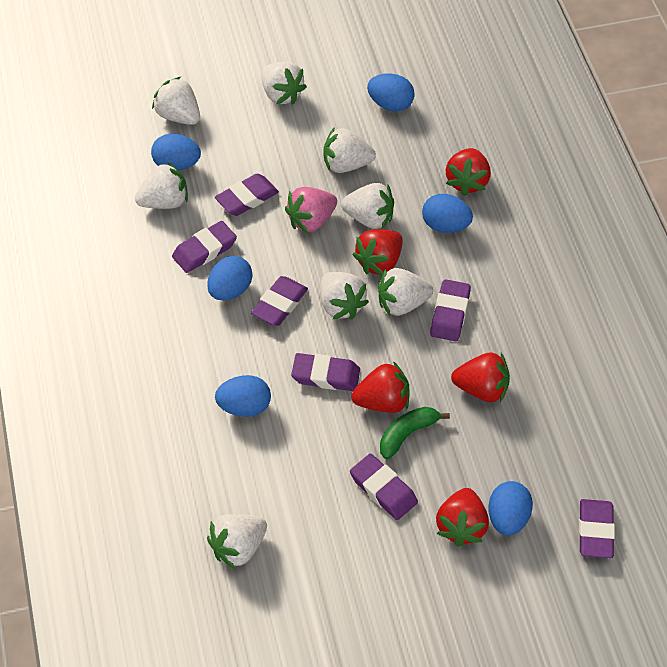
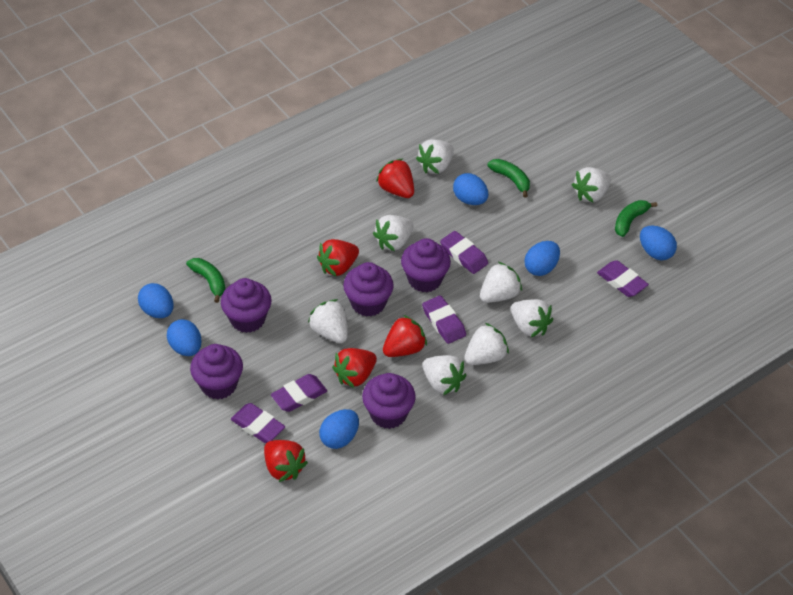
green banana: [380,407,450,460] = 1 -> [186,258,225,303] [487,159,530,198] [615,200,657,237] = 3
pink strawberry: [285,187,337,233] = 1 -> none = 0
purple cupcake: none = 0 -> [190,344,243,399] [221,278,272,333] [343,262,394,317] [362,373,416,429] [401,238,451,292] = 5
purple eraser: [172,221,237,273] [215,174,279,216] [251,276,308,326] [291,353,360,391] [350,453,418,520] [430,279,471,341] [579,499,615,558] = 7 -> [231,403,285,443] [271,374,327,412] [422,295,466,344] [440,231,488,274] [597,260,649,297] = 5

